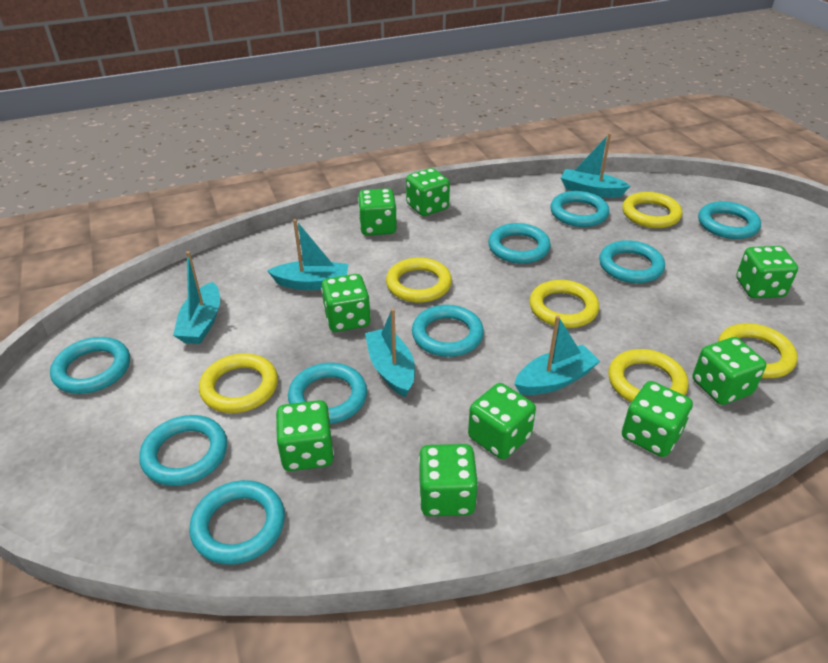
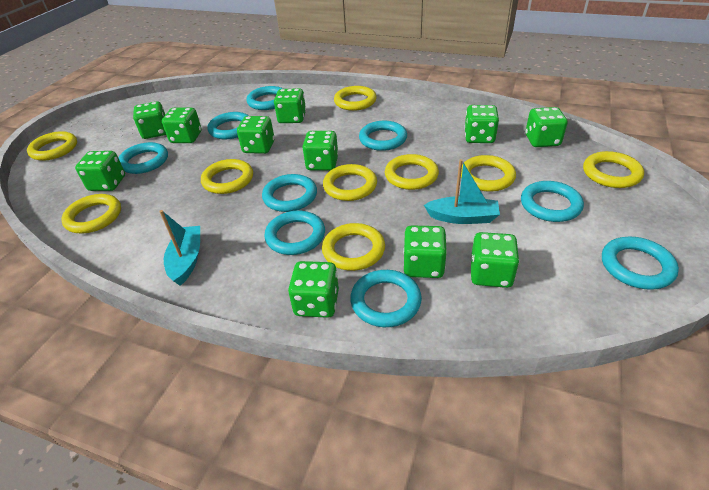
green dice: [276,400,334,471] [321,274,371,332] [358,188,397,236] [406,168,450,216] [419,444,478,516] [468,383,536,459] [622,381,693,457] [692,337,766,405] [736,246,798,298] = 9 -> [75,151,125,191] [133,101,166,139] [162,108,202,143] [237,116,275,154] [274,88,306,123] [288,261,339,318] [302,131,338,171] [403,225,447,278] [464,105,499,143] [470,232,519,288] [526,107,567,147] = 11
turquoise boat: [173,251,220,344] [267,219,348,290] [365,308,415,397] [514,315,600,395] [561,133,630,198] = 5 -> [159,210,200,286] [424,159,500,224] = 2
yellow ring: [199,353,278,413] [386,258,452,303] [529,280,599,328] [608,349,688,402] [622,192,682,228] [718,323,798,378] = 6 -> [27,131,77,161] [61,194,121,234] [201,159,253,194] [322,223,385,271] [323,164,377,201] [334,86,377,111] [385,154,439,190] [461,155,516,192] [583,151,644,188] = 9

